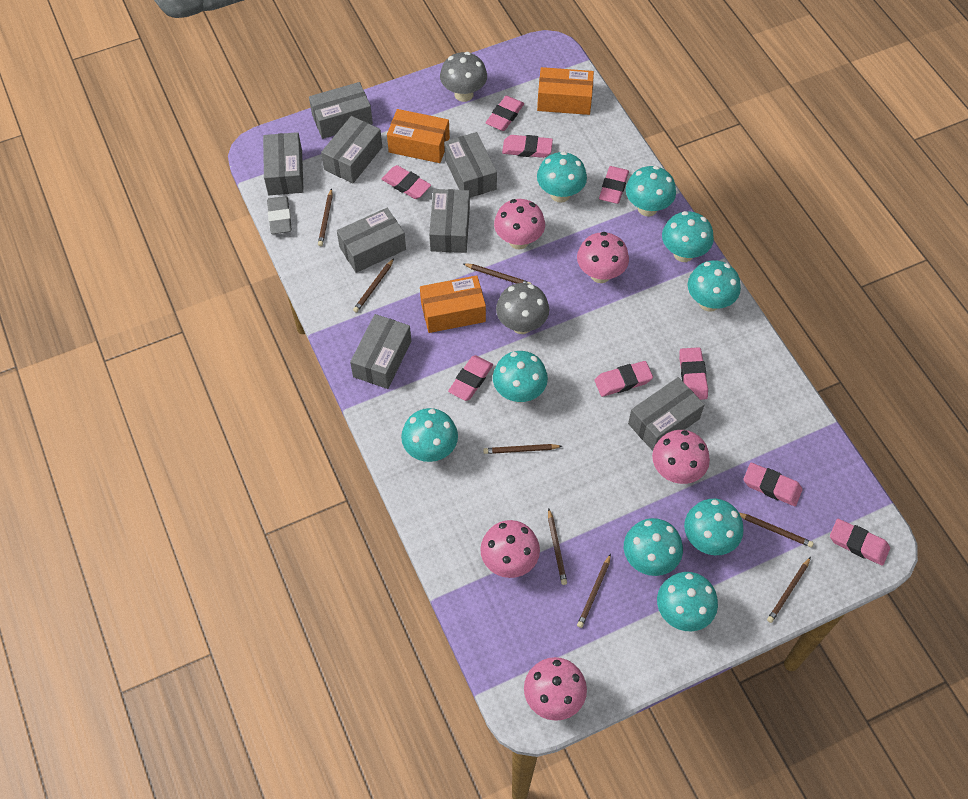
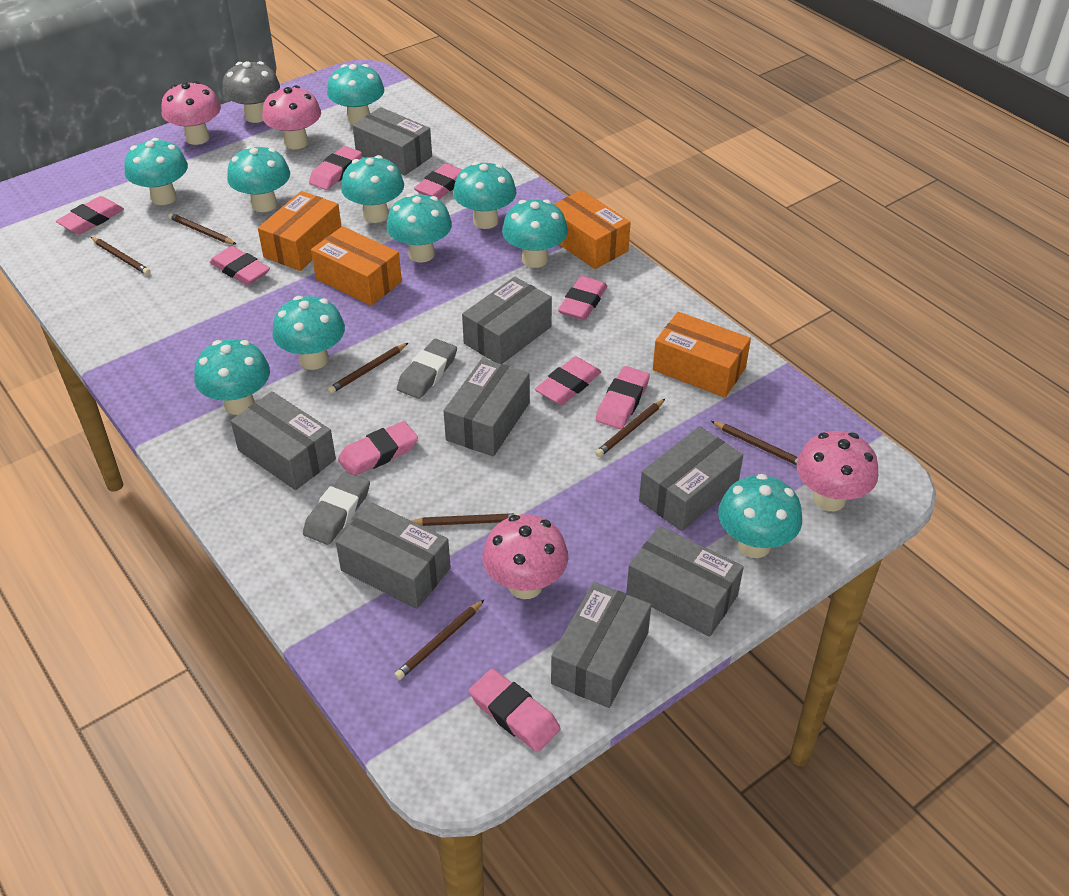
brown pencil: [318,188,333,246] [353,258,394,313] [463,263,532,284] [483,444,562,454] [548,508,567,585] [577,554,611,628] [740,513,814,547] [767,557,811,623] = 8 -> [91,237,151,275] [168,213,237,245] [328,343,408,394] [394,599,485,680] [411,513,521,526] [595,399,665,457] [711,421,798,465] = 7
grey eraser: [267,196,292,234] = 1 -> [303,472,370,545] [397,339,457,399] = 2
grey mushroom: [440,52,487,102] [496,283,549,334] = 2 -> [223,61,280,123] = 1
orange box: [387,109,450,163] [420,275,486,333] [537,67,594,115] = 3 -> [258,191,342,271] [311,226,402,306] [554,190,631,269] [653,312,751,398] = 4
pink mushroom: [480,520,540,578] [494,199,545,249] [524,657,587,721] [577,232,629,283] [652,430,710,484] = 5 -> [162,81,221,145] [262,85,321,149] [483,514,568,599] [797,431,878,511] = 4
turquoise mushroom: [401,408,458,462] [493,351,548,403] [537,151,587,203] [624,518,683,576] [626,166,676,216] [657,572,718,631] [662,211,714,262] [684,499,744,555] [688,260,741,312] = 9 -> [124,138,188,205] [194,339,270,415] [227,145,290,212] [272,296,345,370] [327,64,384,125] [341,155,404,223] [386,193,452,263] [453,161,516,229] [502,199,568,268] [718,474,802,558] = 10

